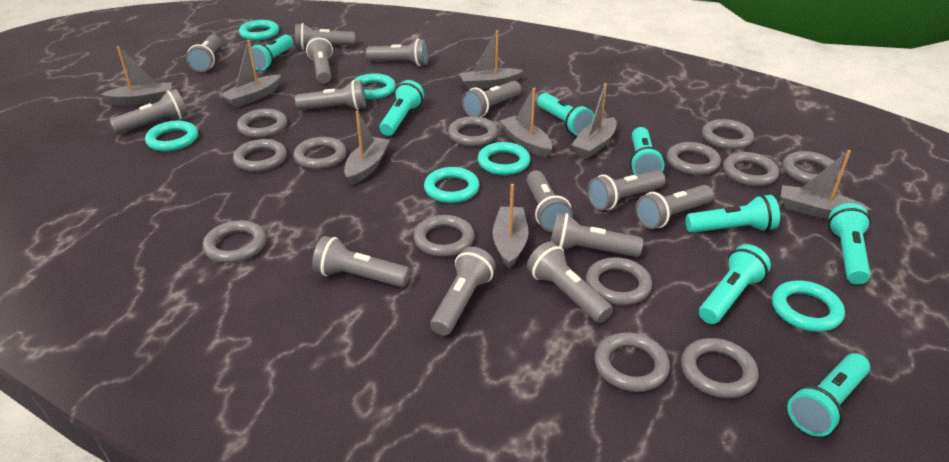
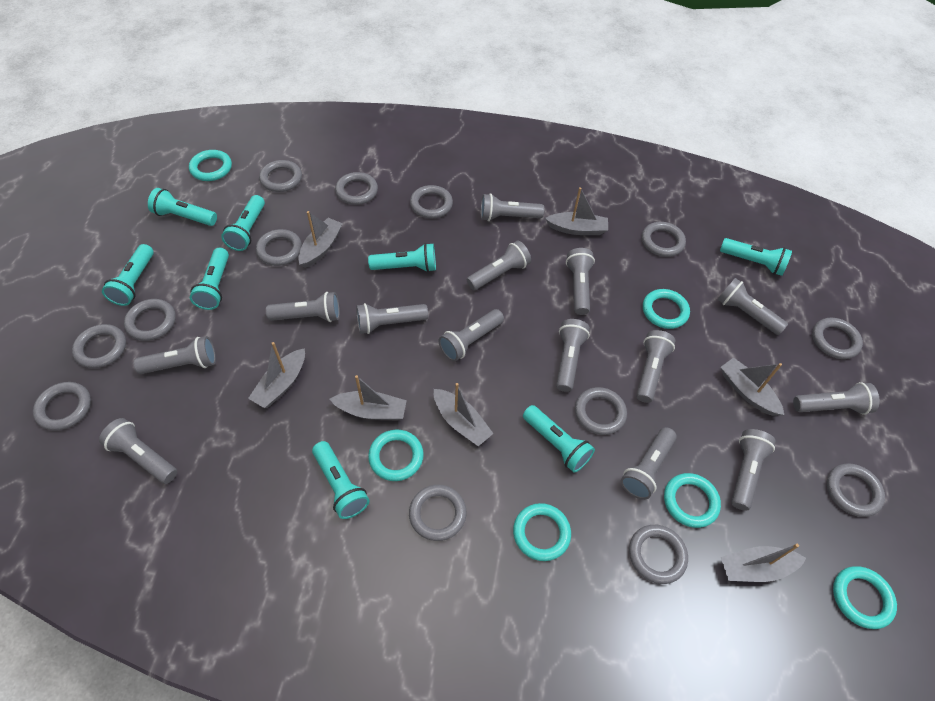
grey boat: [100,46,172,106] [220,40,281,108] [344,111,390,185] [459,30,523,90] [493,184,529,268] [500,88,552,158] [572,83,617,158] [781,150,871,219] = 8 -> [248,342,305,408] [298,211,343,268] [330,375,407,420] [434,383,494,446] [545,187,608,235] [721,358,784,416] [721,544,806,582] = 7

